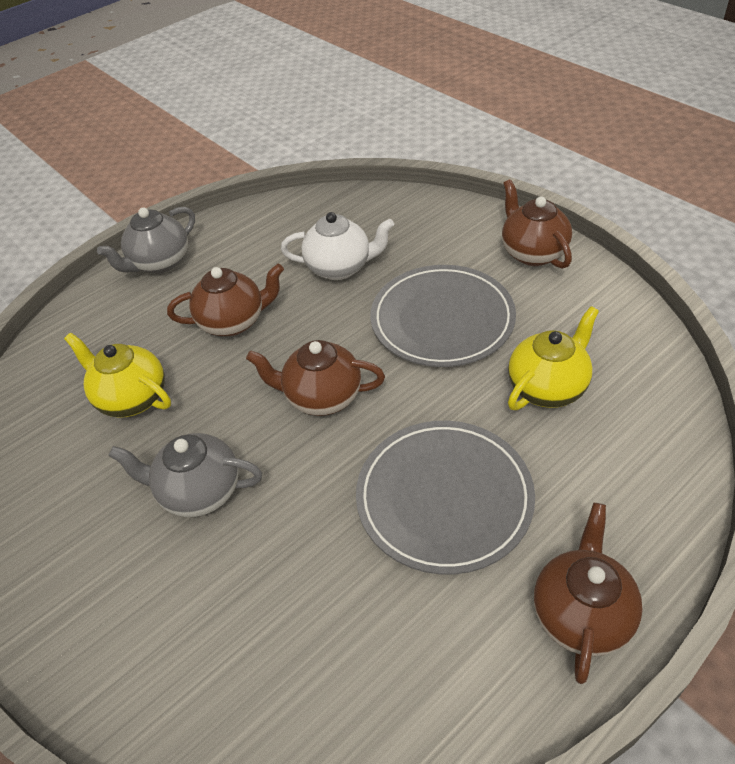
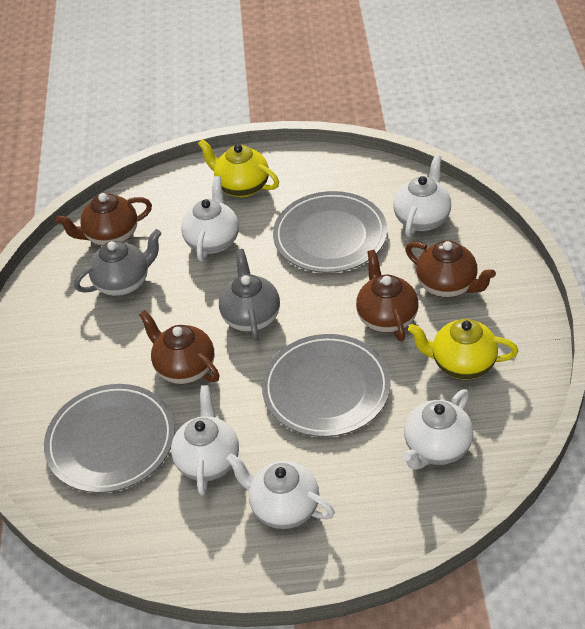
grey plate: [356,421,535,575] [370,265,516,367] = 2 -> [44,384,175,493] [262,334,391,437] [273,191,387,273] = 3
white teapot: [281,212,394,280] = 1 -> [171,385,239,495] [181,176,239,261] [226,453,335,529] [394,155,451,237] [403,389,473,470] = 5

